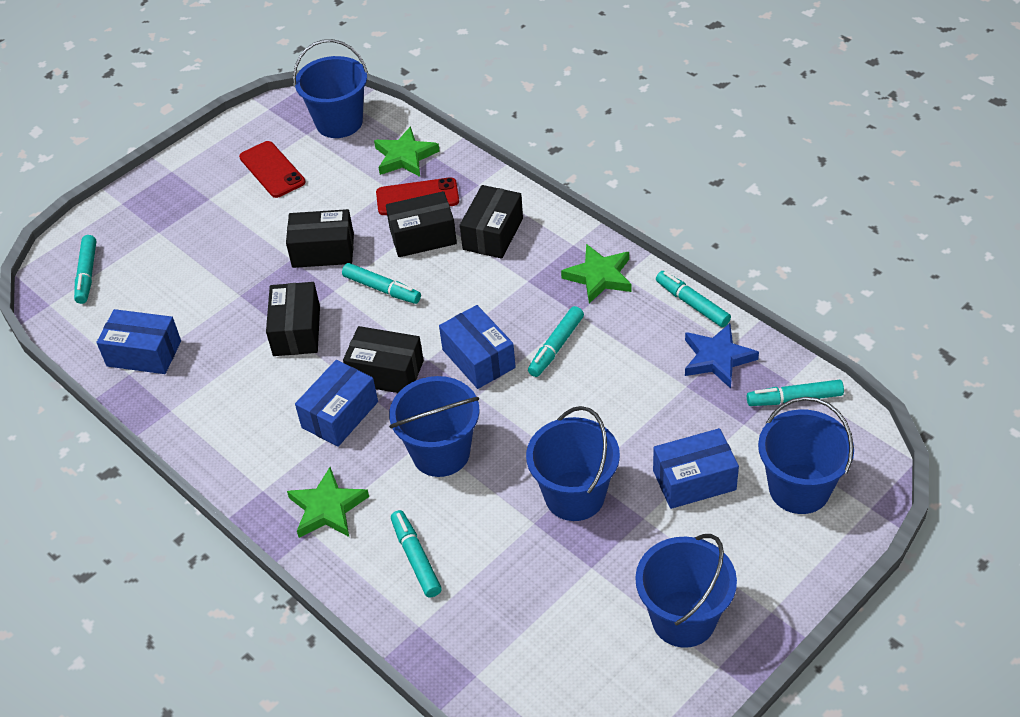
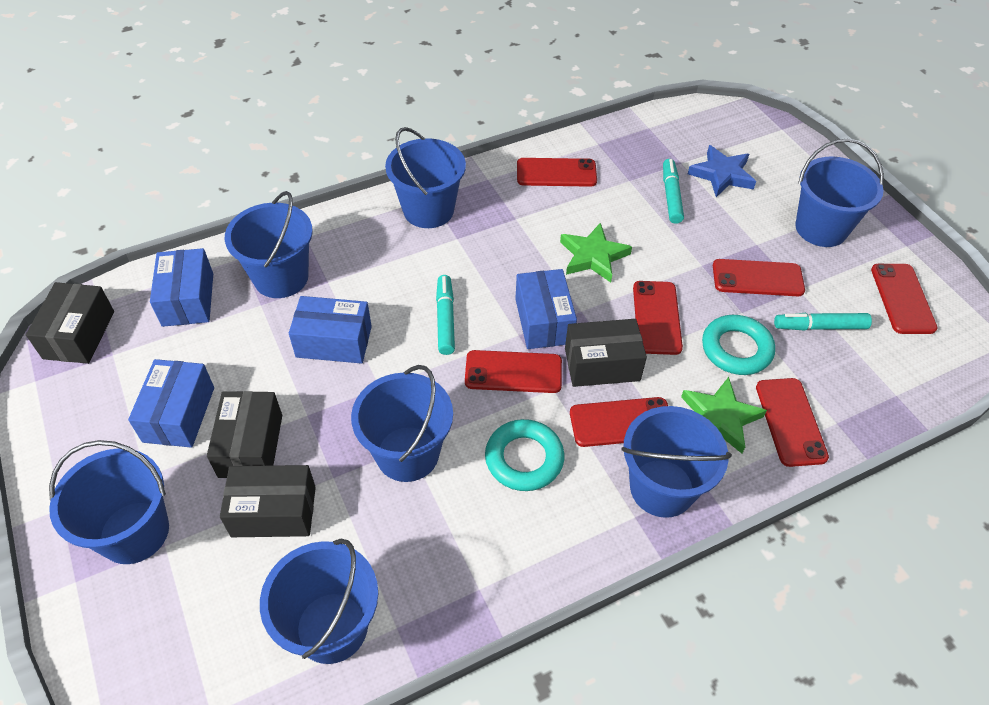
black box: [266,282,320,356] [286,209,354,268] [343,326,424,393] [386,191,457,257] [460,185,523,259] = 5 -> [26,282,114,364] [207,391,282,478] [220,465,316,537] [565,319,647,387] = 4
blue bucket: [293,39,368,138] [389,376,480,477] [526,406,620,521] [635,534,737,648] [758,397,854,514] = 5 -> [49,440,169,564] [225,191,313,298] [260,539,378,664] [351,365,453,482] [385,127,466,228] [621,406,732,518] [795,139,884,247] = 7
green star: [287,467,369,538] [374,126,440,177] [561,244,632,304] = 3 -> [560,223,632,283] [681,377,767,453] = 2
red phone: [239,141,305,198] [376,177,459,215] = 2 -> [465,350,562,393] [517,158,597,187] [570,397,668,447] [633,281,683,355] [713,259,805,296] [756,378,829,467] [871,264,937,334] = 7
turquoise marker: [74,235,96,304] [342,263,421,304] [391,510,442,597] [528,306,584,377] [656,271,731,327] [747,380,844,406] = 6 -> [436,275,455,355] [663,159,684,224] [774,313,872,331] = 3
turquoise ring: none = 0 -> [485,419,564,491] [702,315,775,375] = 2

